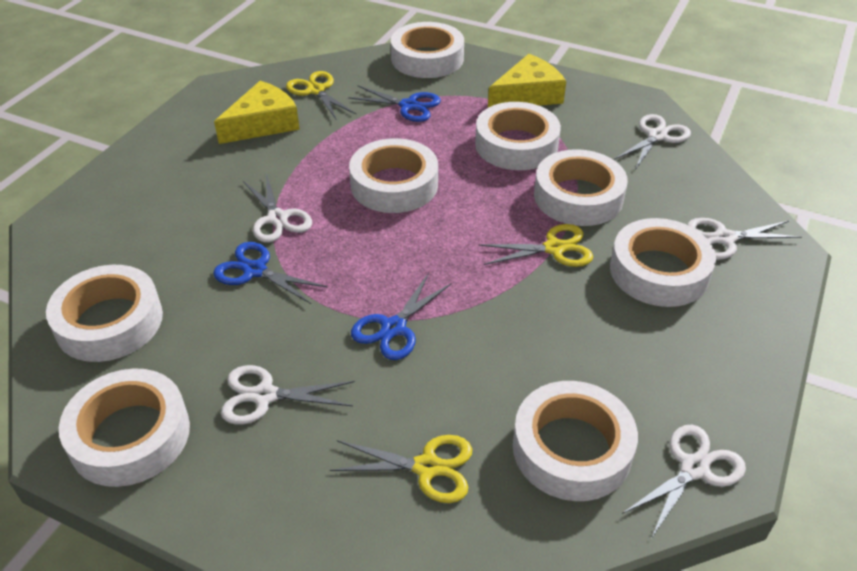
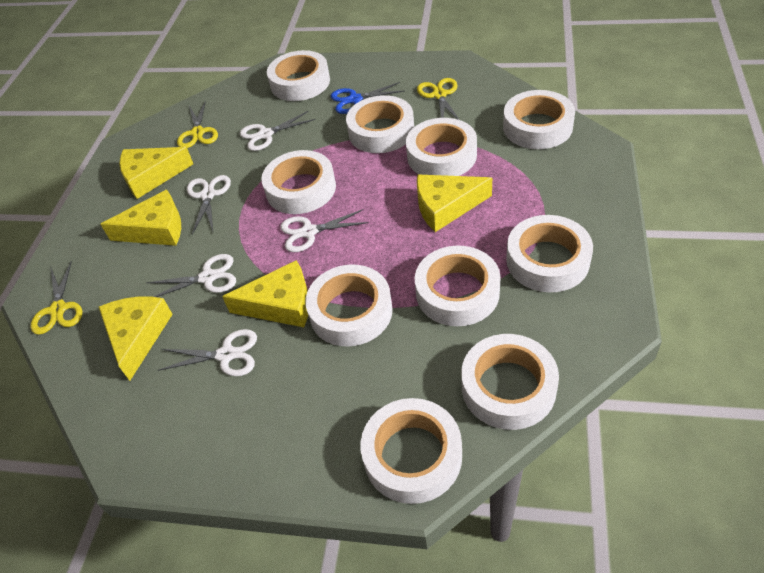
blue scissors: [213,242,327,304] [348,85,441,122] [351,273,452,360] = 3 -> [331,82,404,114] = 1
white tape: [46,265,163,362] [59,368,190,487] [349,138,438,213] [391,22,464,78] [475,102,561,170] [513,381,638,501] [534,149,628,226] [610,218,716,307] = 8 -> [261,150,336,214] [267,50,330,101] [305,265,393,346] [346,95,414,153] [360,398,462,504] [406,118,477,176] [415,246,501,326] [461,334,559,430] [503,90,575,149] [506,215,593,292] = 10
yellow cheese: [214,81,300,144] [488,54,566,107] = 2 -> [99,296,173,381] [100,190,181,246] [120,147,193,199] [222,260,308,327] [417,175,492,232] = 5

